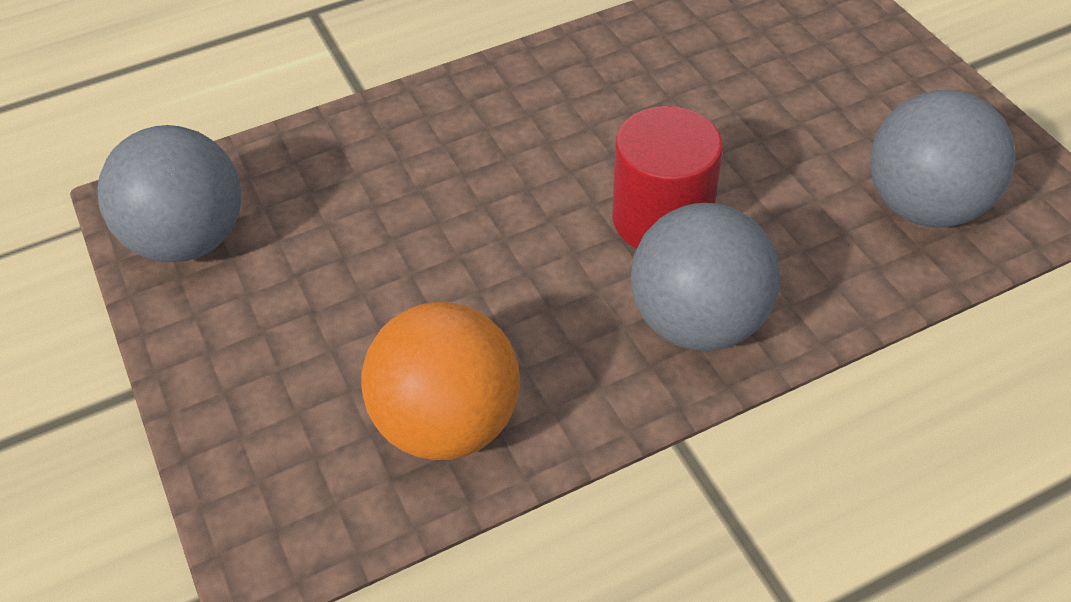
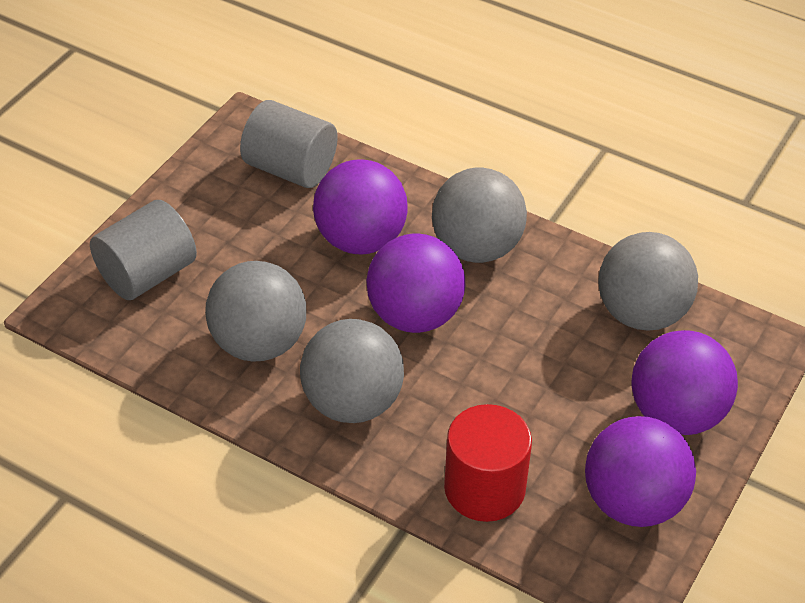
grey ball: [98,125,242,262] [630,203,780,351] [870,90,1016,227] = 3 -> [205,261,306,362] [300,319,404,423] [432,168,527,263] [598,232,698,331] = 4
grey cylinder: none = 0 -> [90,200,197,300] [240,100,338,188] = 2
orange ball: [361,302,520,460] = 1 -> none = 0
purple ball: none = 0 -> [313,160,408,254] [366,234,465,333] [585,416,696,527] [631,330,738,435] = 4

